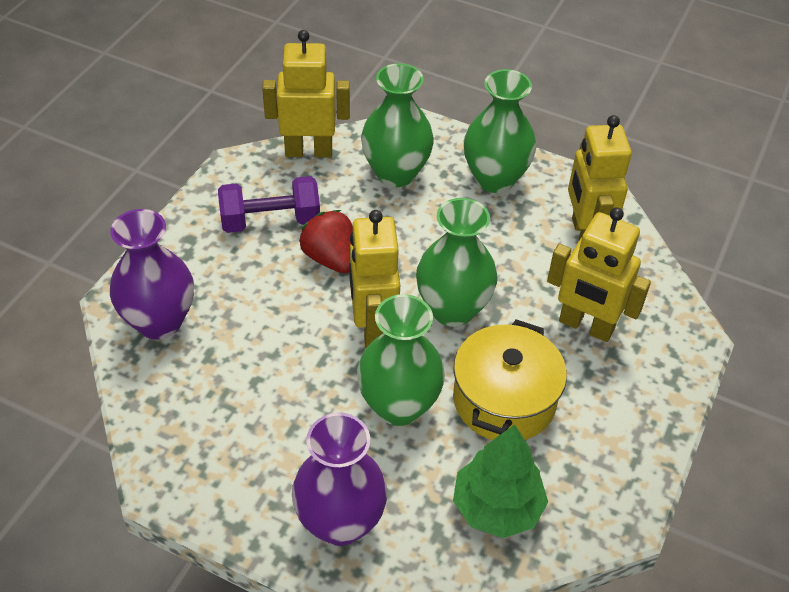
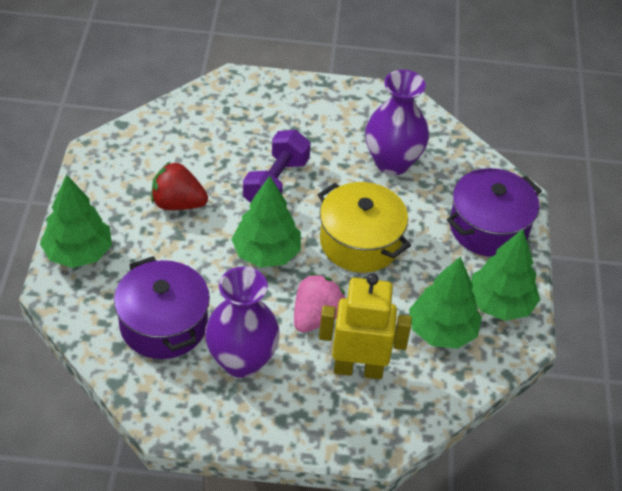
green tree: [453,425,548,538] = 1 -> [40,174,112,268] [231,176,301,267] [409,256,482,349] [471,229,540,321] = 4
green vase: [357,294,445,426] [361,63,434,187] [416,198,497,327] [464,69,536,193] = 4 -> none = 0
pink strawberry: none = 0 -> [294,273,345,333] = 1
purple pot: none = 0 -> [114,256,210,359] [447,168,542,257] = 2
yellow robot: [262,30,350,157] [349,210,400,348] [547,207,651,342] [568,115,632,241] = 4 -> [319,273,412,379] = 1

